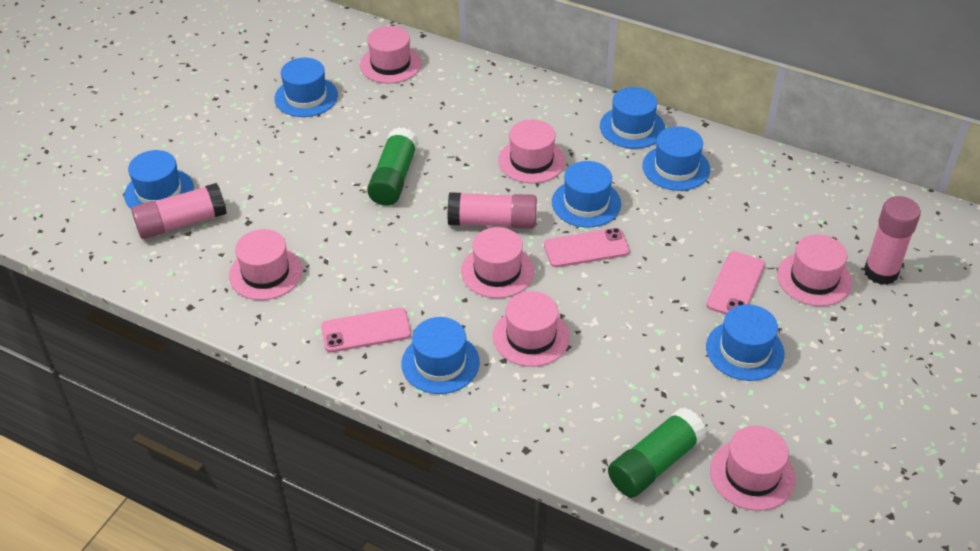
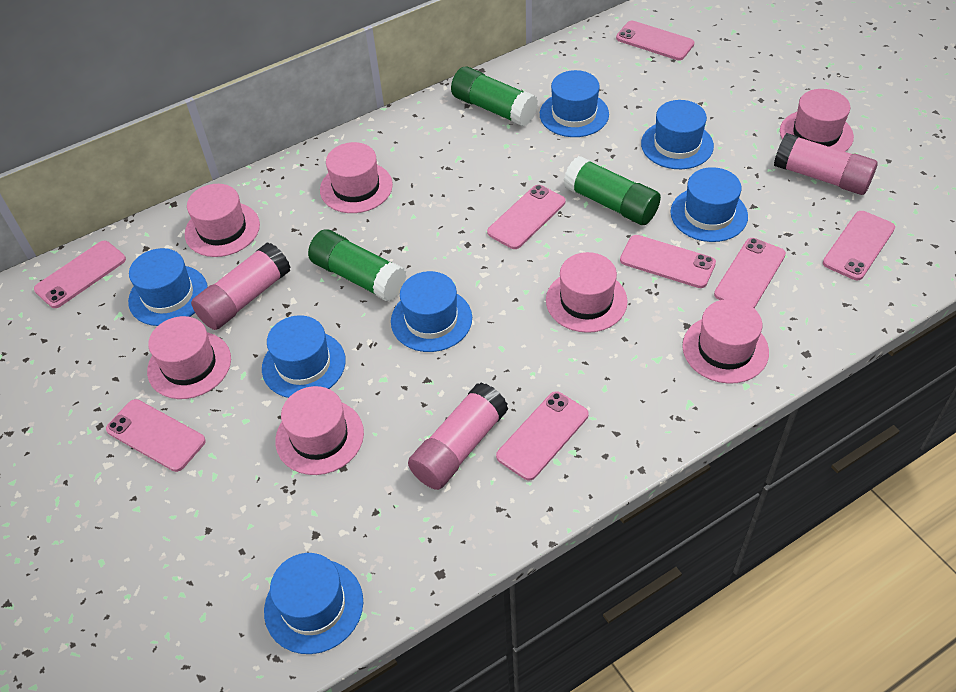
green glue stick: [367,127,418,206] [608,407,707,497] = 2 -> [308,229,407,302] [451,66,538,127] [564,156,661,225] = 3
pink phone: [321,308,411,352] [544,228,630,267] [706,251,765,315] = 3 -> [34,241,126,308] [106,399,206,472] [487,185,565,249] [496,391,589,481] [616,21,694,60] [620,235,716,288] [714,238,786,308] [823,211,895,280] = 8

